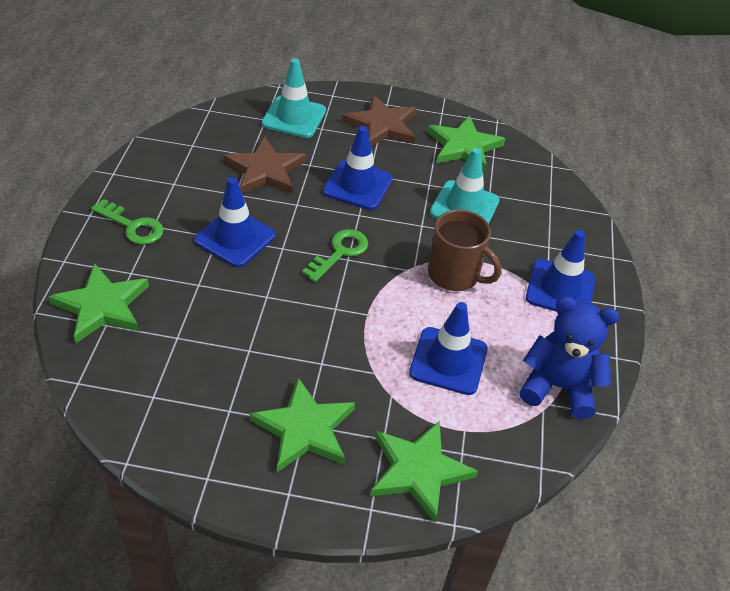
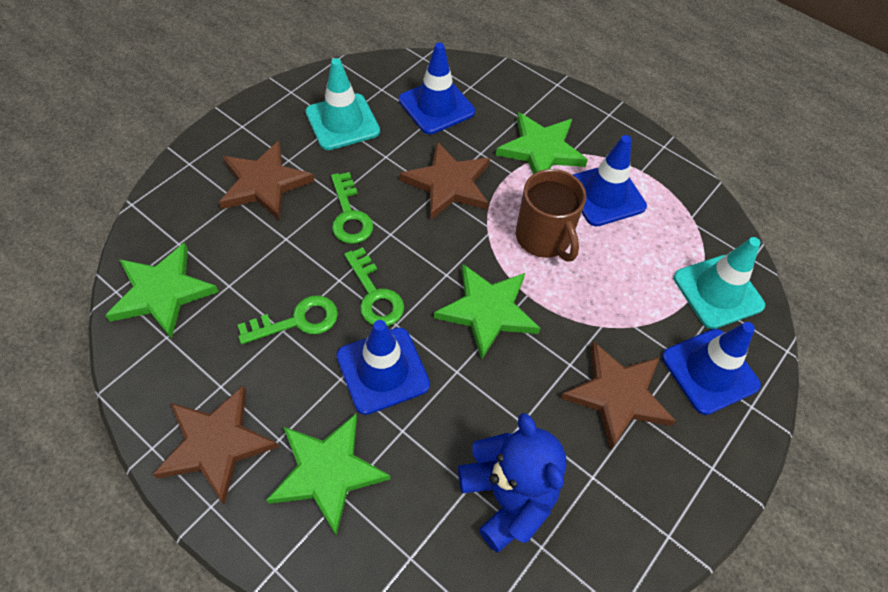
brown star: [224,136,306,194] [342,95,416,147] = 2 -> [152,385,279,504] [219,141,315,220] [400,142,490,220] [561,341,676,449] = 4
green key: [91,199,164,245] [302,229,368,282] = 2 -> [238,295,338,344] [331,172,373,244] [344,247,404,326] = 3

